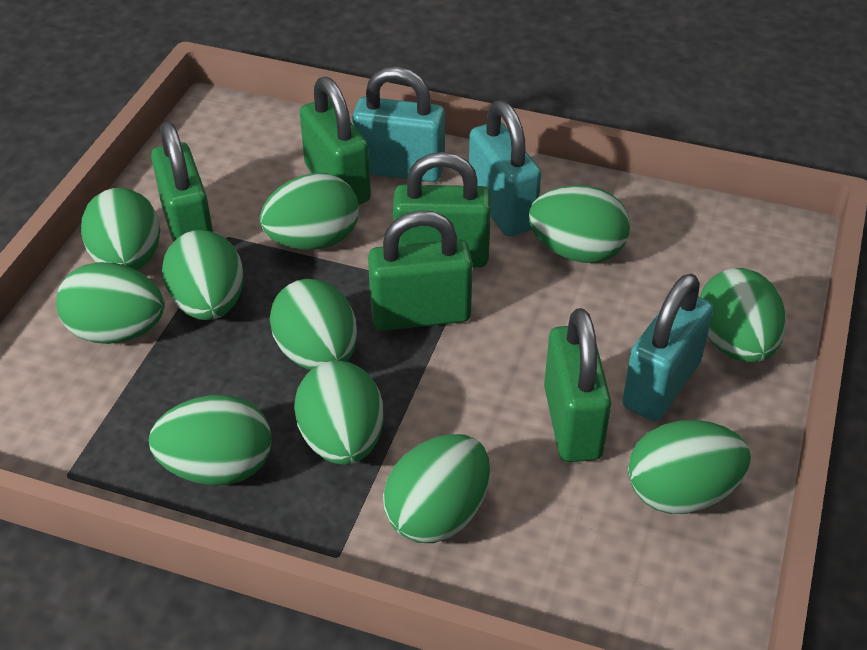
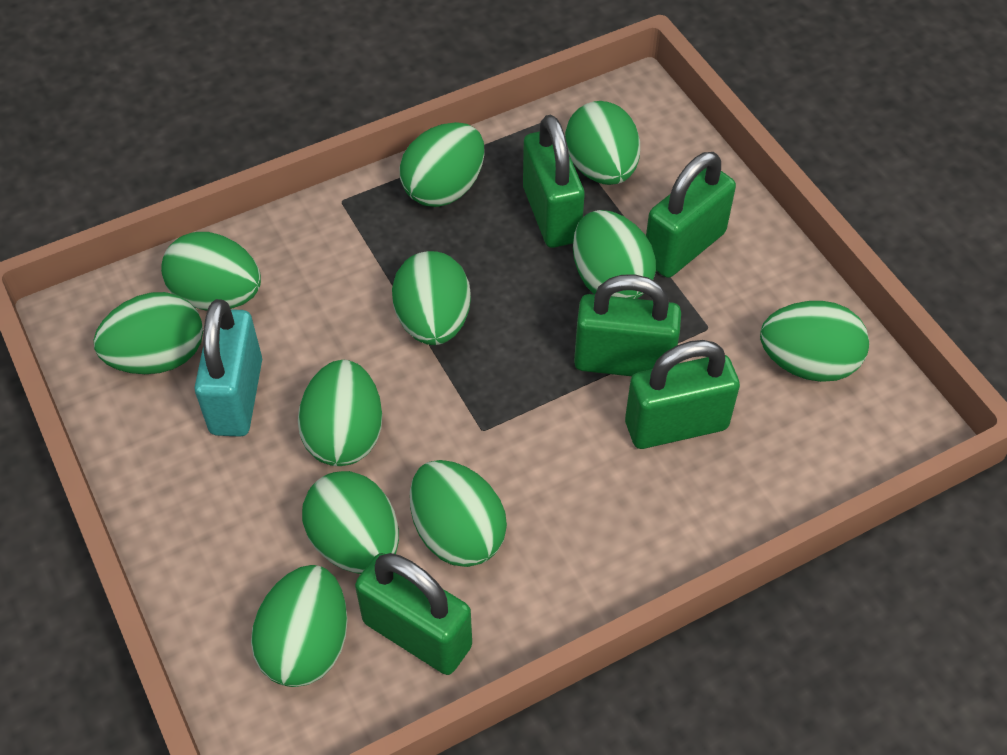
turquoise padlock: [352,67,445,182] [469,101,541,236] [622,274,713,421] = 3 -> [194,299,262,437] = 1

